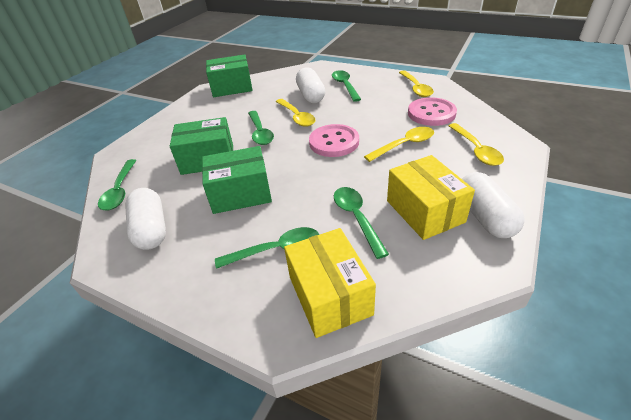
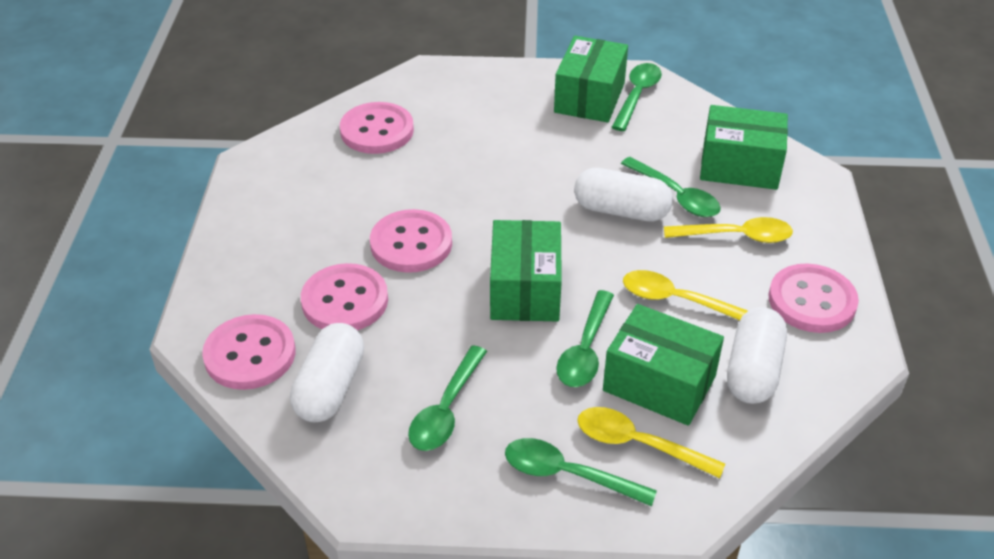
green box: [170,117,233,175] [202,146,272,214] [206,54,253,97] = 3 -> [490,220,562,321] [554,36,628,123] [603,304,724,426] [700,105,788,190] = 4
pink button: [309,124,359,157] [408,97,457,126] = 2 -> [202,314,295,390] [301,263,388,330] [340,102,414,154] [370,209,452,273] [769,263,859,333] = 5
yellow box: [284,228,376,338] [387,155,475,240] = 2 -> none = 0
yellow spoon: [276,99,315,127] [364,127,434,162] [399,71,434,97] [449,123,504,166] = 4 -> [577,407,725,478] [623,270,748,320] [664,217,793,243] = 3

